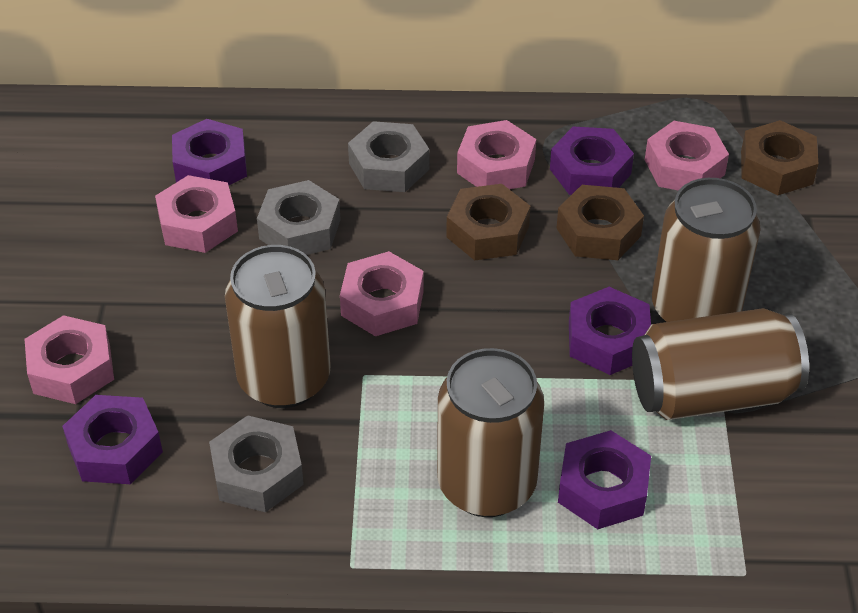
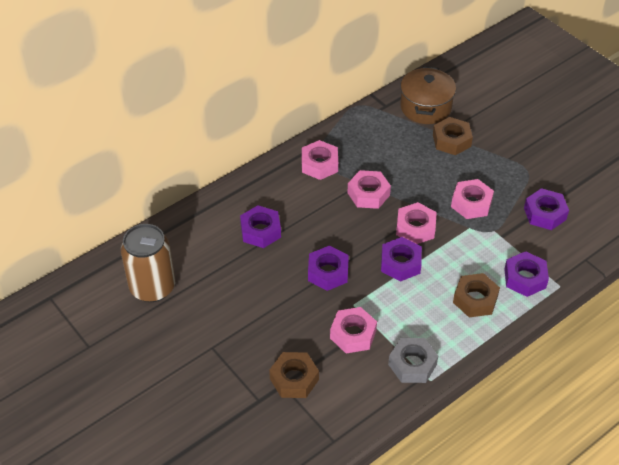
brown can: [225,245,331,408] [437,348,544,517] [632,308,809,420] [652,178,761,322] = 4 -> [121,224,175,302] = 1
brown pot: none = 0 -> [400,66,456,124] = 1
grey nut: [209,415,304,512] [257,180,341,255] [348,121,429,192] = 3 -> [388,338,438,383] = 1

